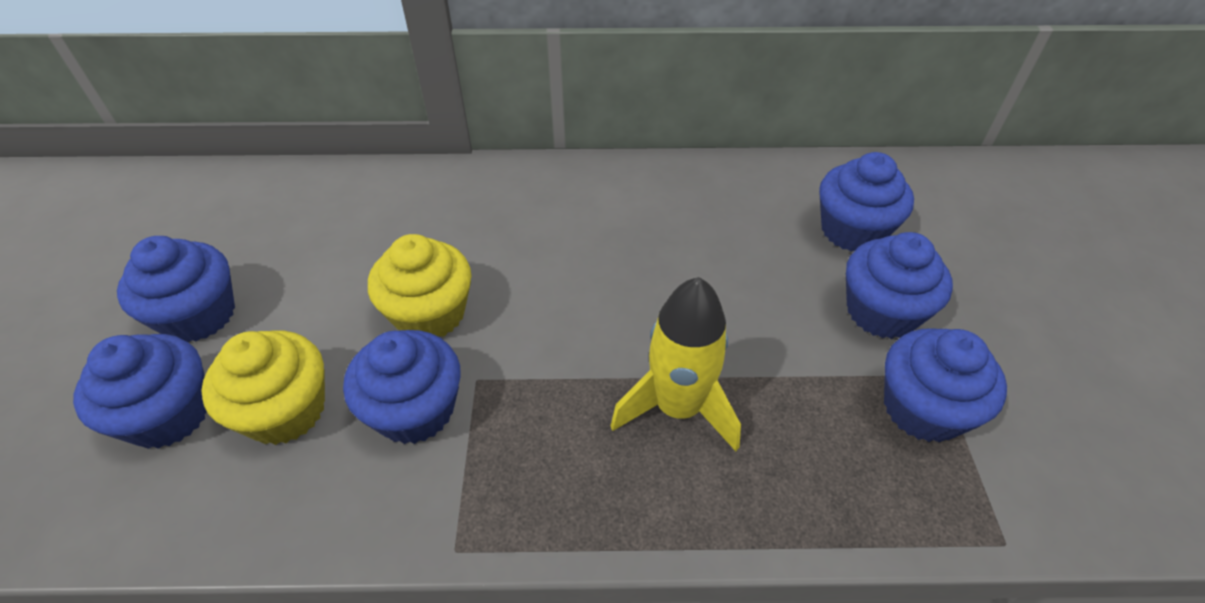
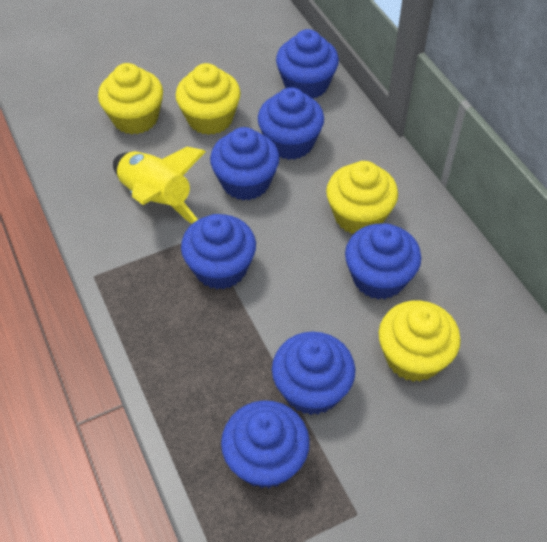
blue cupcake: [73,334,207,449] [117,236,235,342] [343,330,461,444] [819,152,914,252] [846,232,953,339] [884,328,1007,442] = 6 -> [181,214,256,290] [210,127,280,200] [221,400,310,488] [258,87,324,160] [272,332,355,415] [276,29,339,99] [345,223,421,300] = 7
yellow cupcake: [201,331,325,445] [368,234,471,337] = 2 -> [98,63,163,135] [175,63,241,135] [326,161,398,234] [378,301,461,382] = 4

